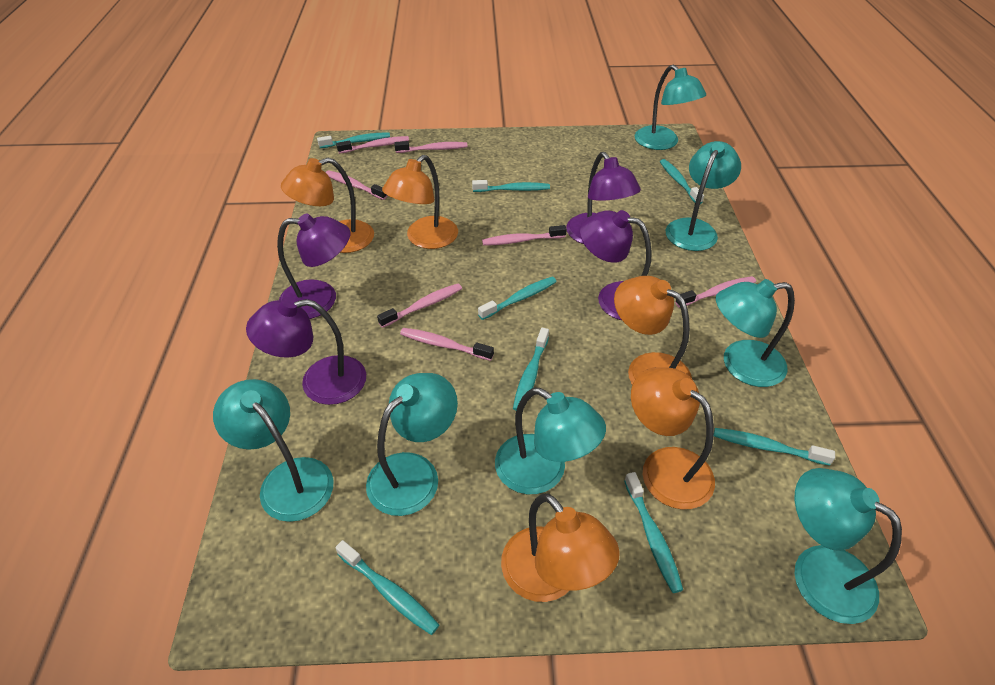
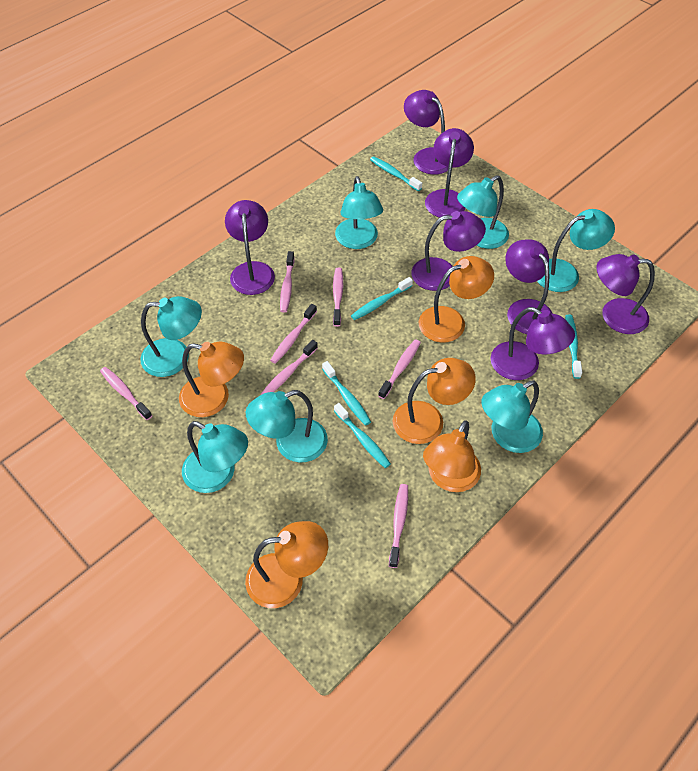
purple lamp: [246,297,366,405] [277,213,350,319] [566,152,641,244] [580,210,652,320] = 4 -> [225,200,275,295] [404,90,448,175] [411,211,486,291] [425,128,474,218] [491,307,575,380] [505,240,553,334] [597,254,655,334] = 7
turquoise toothbrush: [317,132,390,148] [335,540,439,635] [472,180,550,192] [478,277,557,320] [513,328,549,411] [624,472,683,593] [660,159,704,204] [714,428,835,466] = 8 -> [322,361,371,426] [334,403,391,468] [351,277,413,320] [370,156,422,191] [565,314,582,379] = 5

